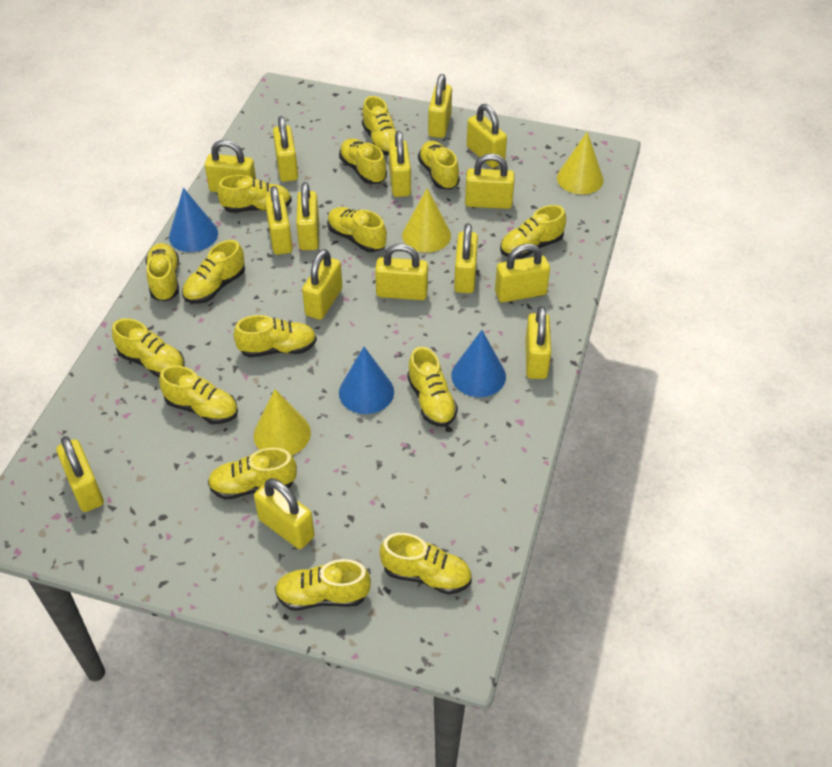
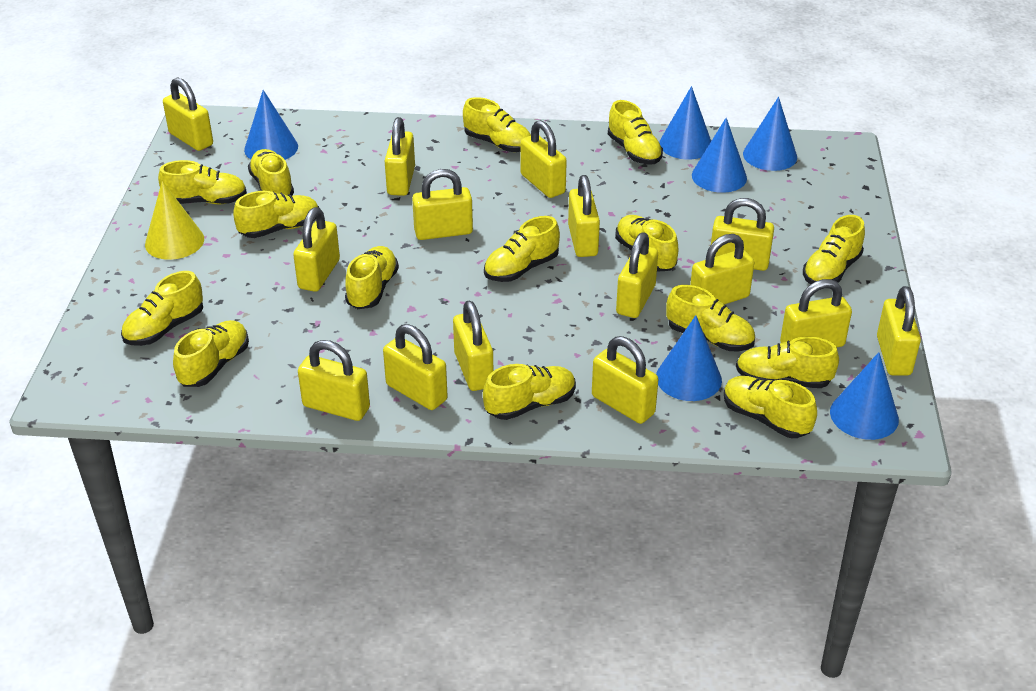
blue cone: [169,188,218,252] [339,347,394,414] [451,330,506,397] = 3 -> [244,90,298,160] [656,315,722,401] [659,86,711,160] [692,118,747,193] [743,97,797,171] [830,352,899,440] = 6
yellow cone: [254,389,311,455] [402,188,451,252] [557,132,604,194] = 3 -> [145,181,204,260] = 1

